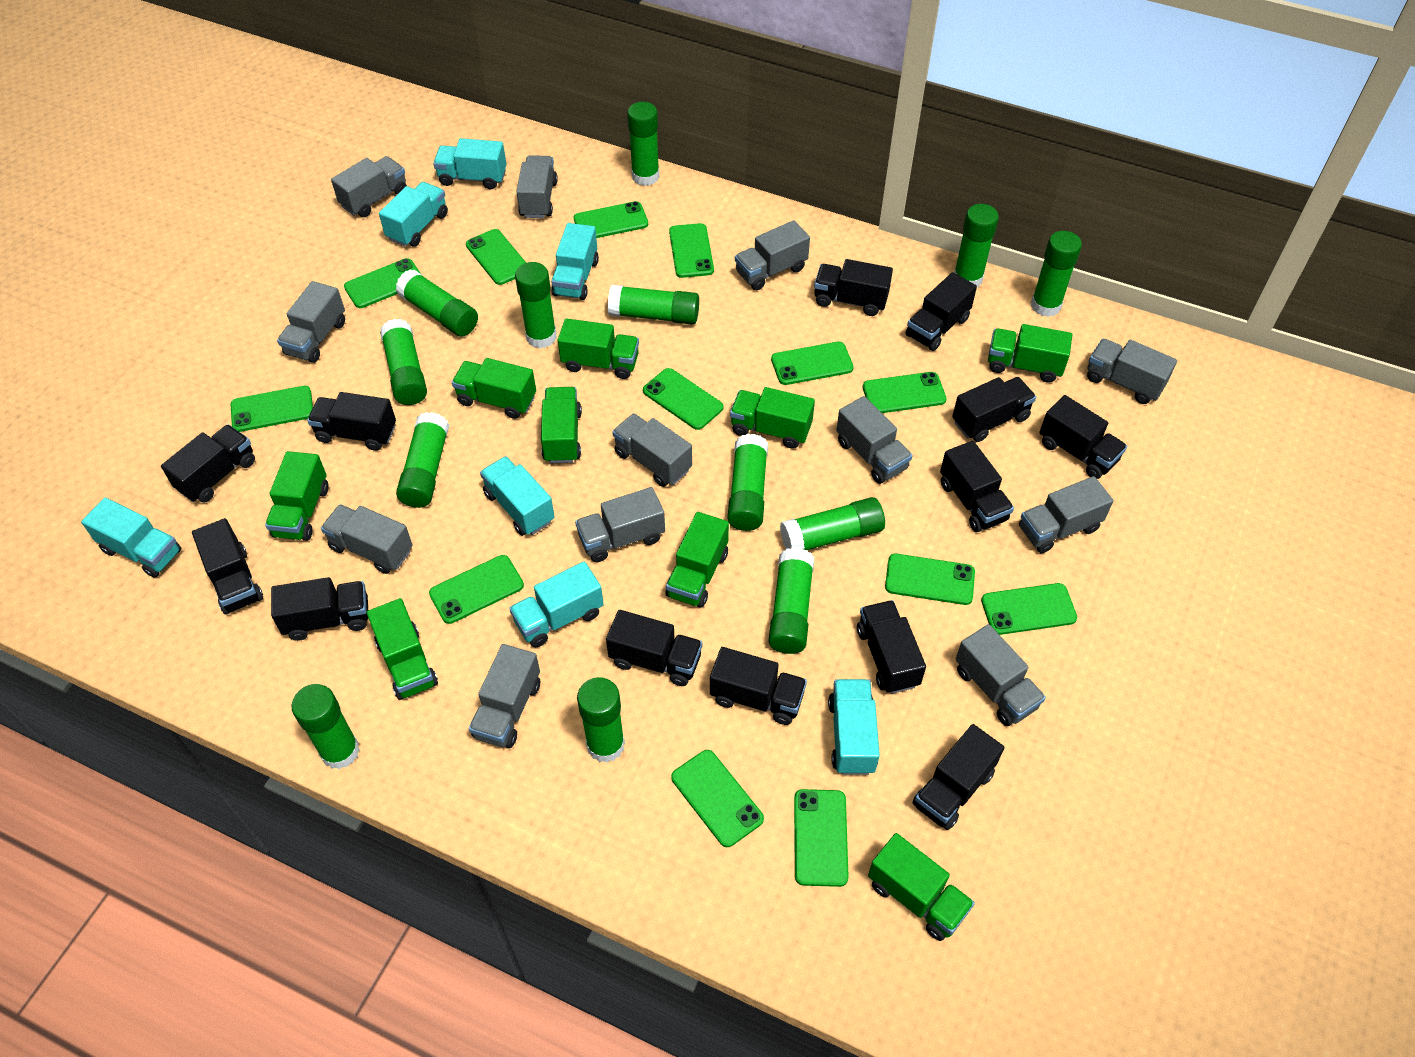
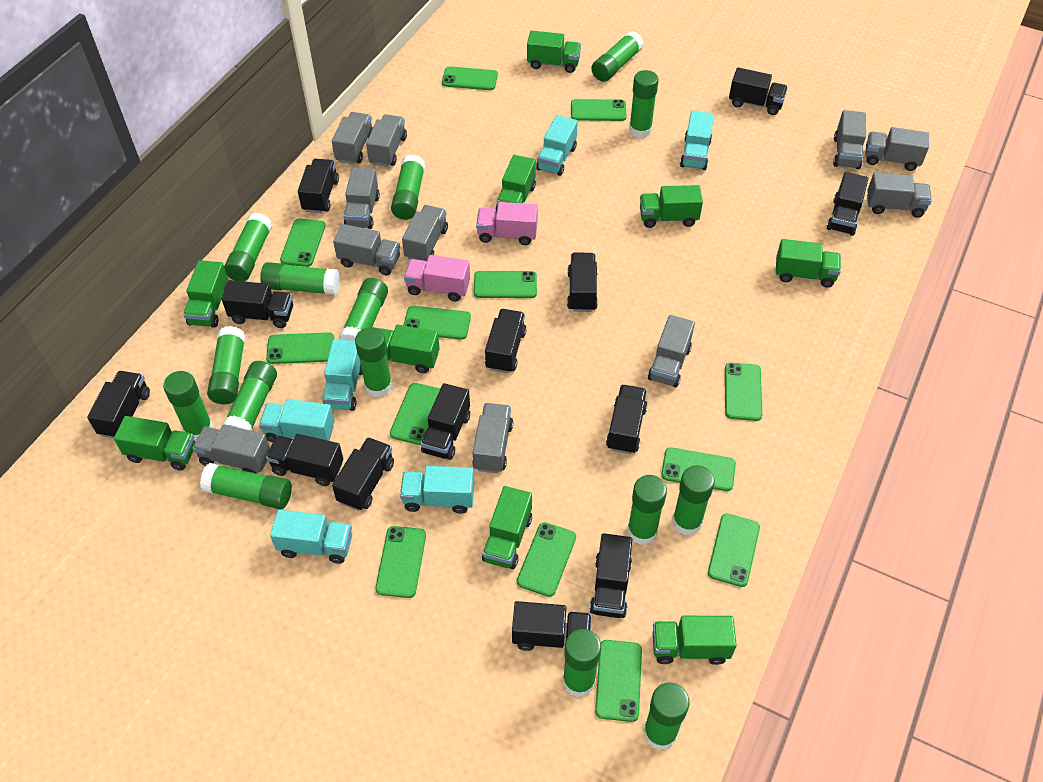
green glue stick: [292,684,360,769] [380,319,427,405] [396,269,478,337] [396,412,449,508] [515,262,557,348] [577,677,625,763] [608,285,699,325] [627,102,659,186] [728,434,768,531] [768,548,814,654] [780,497,885,550] [954,204,999,287] [1031,231,1082,317] = 13 -> [163,371,213,441] [200,463,292,509] [207,326,246,404] [223,361,277,431] [224,213,272,281] [260,262,340,295] [339,278,388,341] [355,327,392,398] [391,154,425,220] [563,629,601,697] [592,31,644,82] [627,475,667,545] [629,70,659,138] [643,683,690,750] [672,465,715,535] = 15
grey truck: [277,281,345,363] [321,504,412,574] [331,156,407,217] [469,644,540,748] [516,155,558,218] [575,487,665,562] [612,413,692,487] [735,220,810,290] [836,396,913,484] [956,624,1046,726] [1019,476,1113,553] [1087,339,1177,404] = 12 -> [192,424,270,473] [332,112,373,164] [333,224,400,275] [344,167,380,229] [366,114,407,167] [402,205,448,261] [472,403,513,473] [648,315,695,388] [833,110,866,170] [865,127,929,171] [867,172,932,218] = 11
pink truck: none = 0 -> [404,255,470,301] [476,202,538,245] = 2
turquoise truck: [81,498,182,578] [379,182,448,247] [433,138,507,189] [480,456,555,536] [509,562,604,647] [551,223,599,300] [828,679,880,775] = 7 -> [259,399,334,442] [270,510,352,564] [322,339,363,411] [400,466,474,514] [536,115,578,176] [680,111,714,170] = 6

